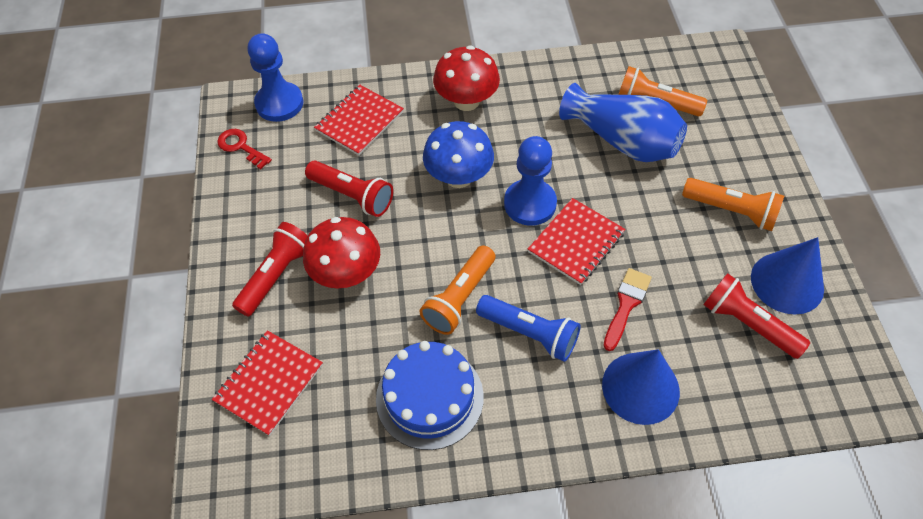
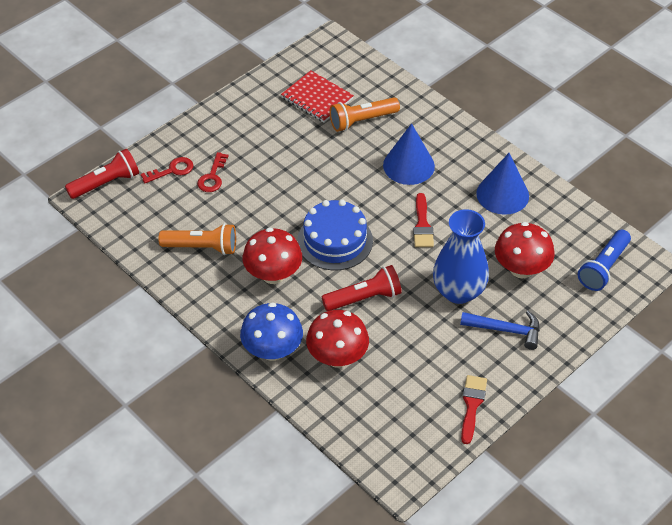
blue hammer: none = 0 -> [460,311,540,350] = 1
blue pawn: [248,33,303,122] [504,136,557,226] = 2 -> none = 0
orange flashlight: [419,246,495,335] [618,66,707,117] [682,178,784,231] = 3 -> [158,223,236,255] [330,97,400,132] = 2
red brush: [603,268,652,351] = 1 -> [413,193,434,247] [461,375,487,444] = 2
red flashlight: [232,222,308,317] [305,161,393,217] [703,273,810,359] = 3 -> [65,149,139,199] [322,265,402,311] = 2
red key: [217,129,272,169] = 1 -> [141,157,193,183] [197,152,228,192] = 2
red mushroom: [303,217,380,288] [433,45,500,111] = 2 -> [243,228,302,284] [306,310,369,368] [495,222,554,279] = 3
red notebook: [212,330,323,436] [314,85,404,156] [528,198,625,285] = 3 -> [281,71,354,122] = 1

